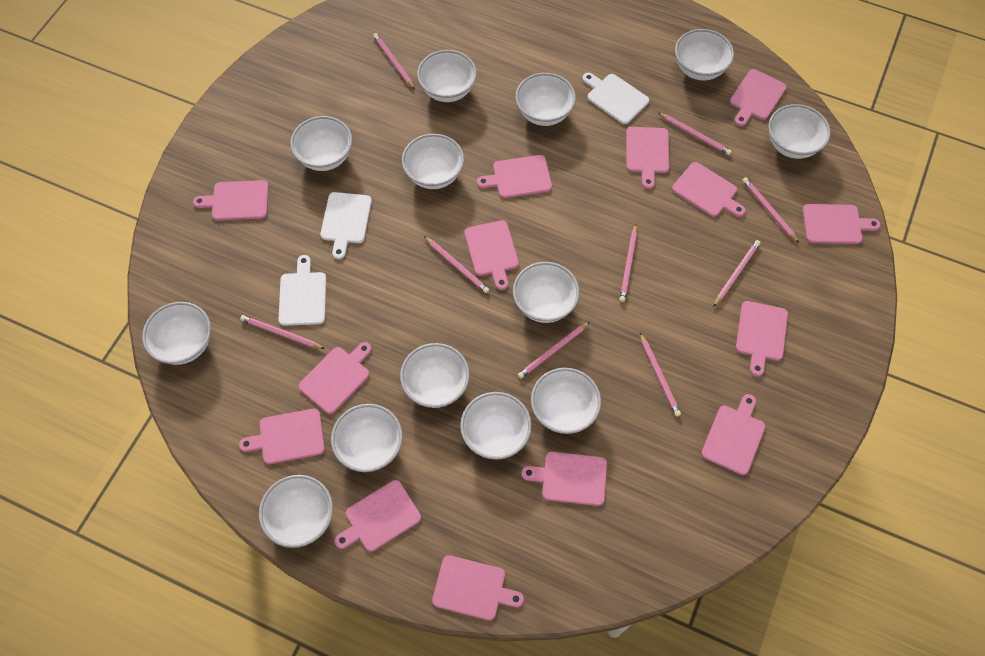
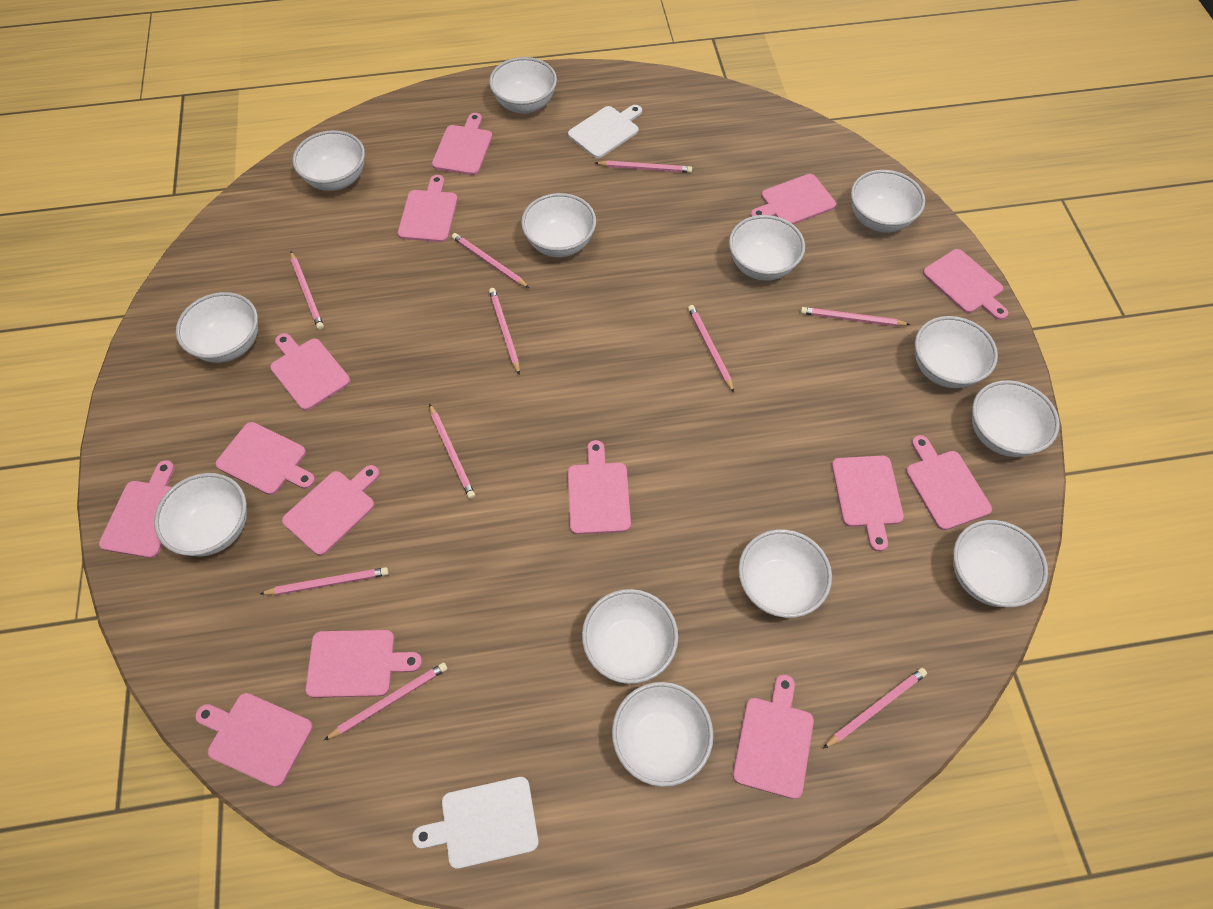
pink pencil: [240,315,325,349] [373,33,415,89] [424,236,489,293] [518,322,590,379] [619,224,637,302] [640,333,681,417] [658,113,732,155] [713,240,761,307] [742,177,799,243] = 9 -> [260,567,389,595] [290,252,324,330] [324,663,448,740] [429,404,475,499] [452,233,529,288] [489,288,520,375] [596,160,692,173] [688,305,734,392] [801,307,910,326] [823,668,927,749] = 10
white cutting board: [279,255,326,326] [320,192,372,259] [582,73,649,124] = 3 -> [412,777,539,869] [568,105,642,158] = 2

